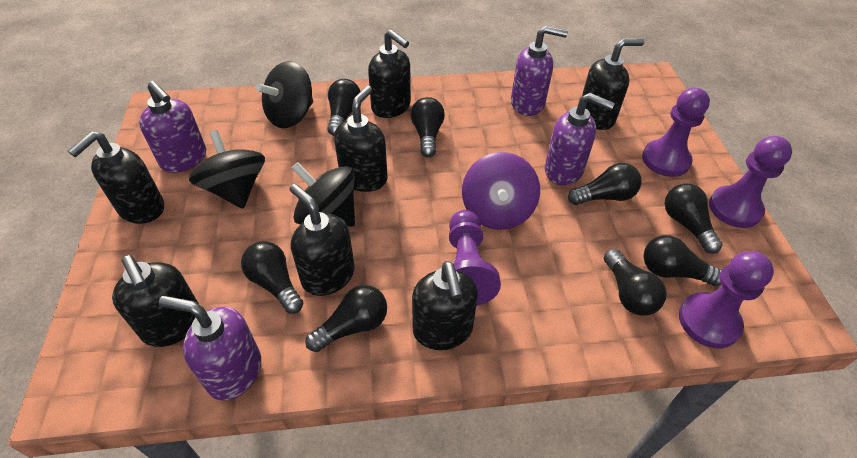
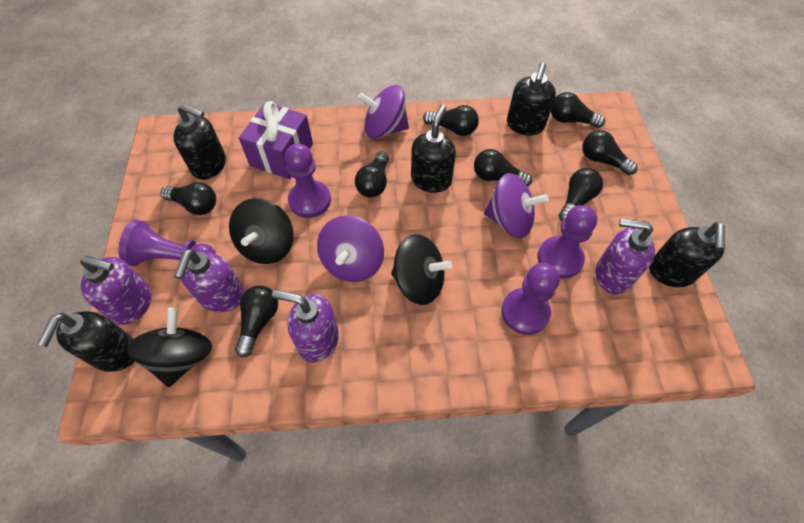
black soap dispenser: [68,131,164,224] [112,255,199,347] [290,184,355,296] [334,86,388,192] [368,29,411,118] [412,261,478,350] [582,38,644,130] = 7 -> [37,311,134,372] [173,104,226,180] [411,105,456,193] [507,63,556,136] [649,222,725,288] = 5
purple gift: none = 0 -> [239,101,313,179] = 1
purple spinning top: [462,152,540,230] = 1 -> [317,215,384,282] [358,85,409,139] [484,173,549,238] = 3

